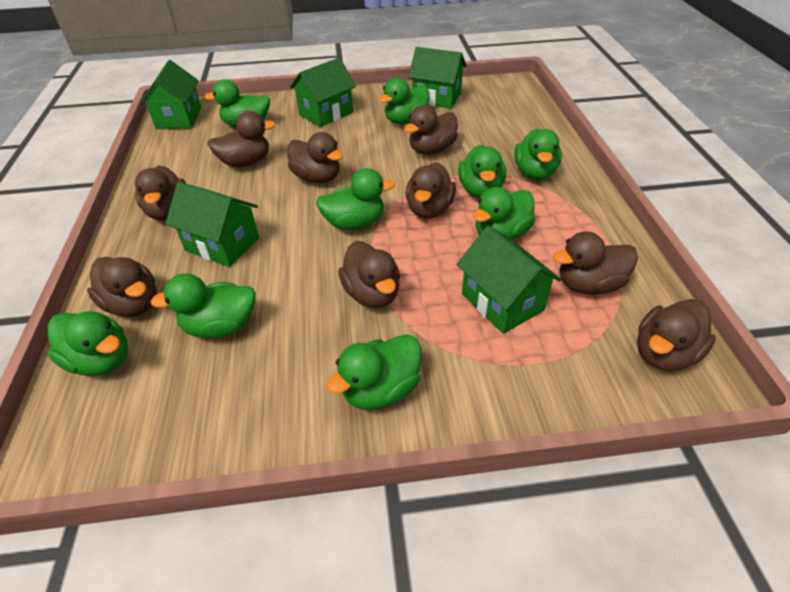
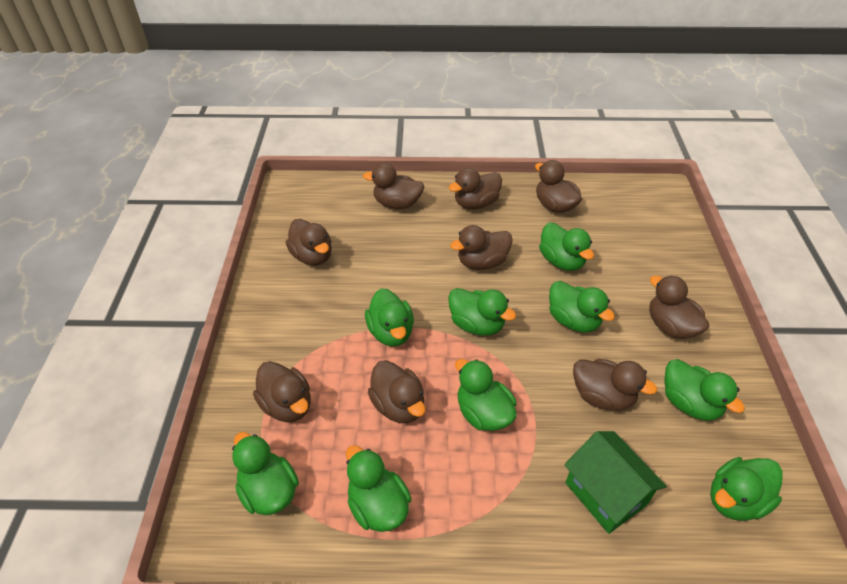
green house: [140,60,201,129] [165,182,259,267] [290,58,356,127] [408,47,467,109] [457,226,561,334] = 5 -> [564,431,667,534] = 1

